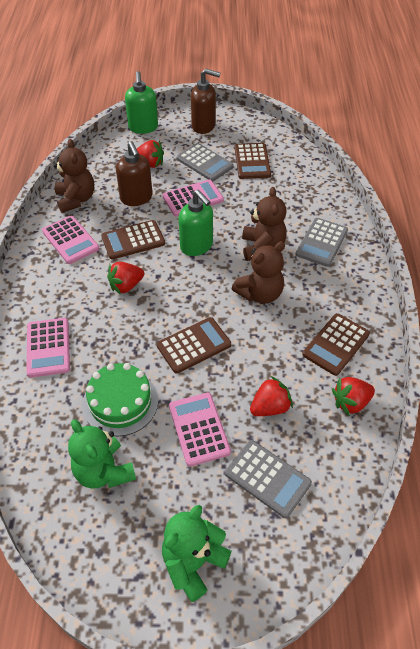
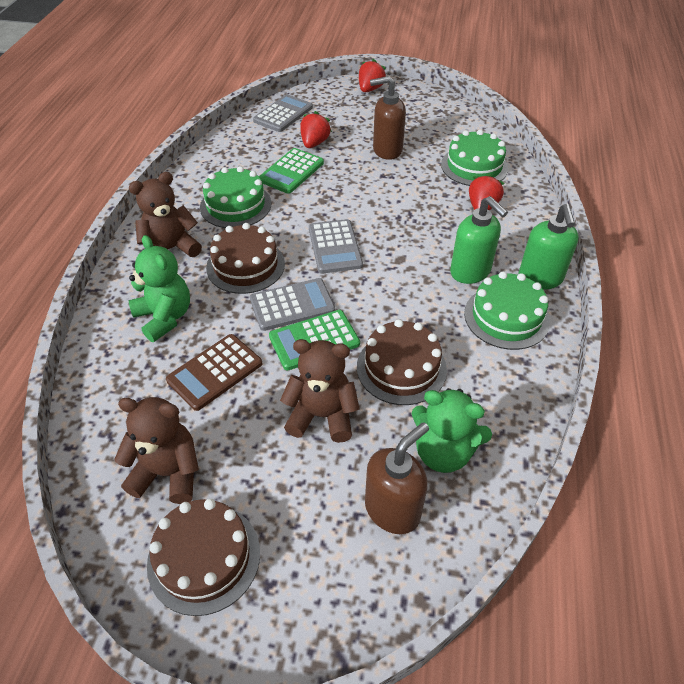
brown cake: none = 0 -> [147,499,260,616] [206,223,285,294] [357,319,447,405] = 3
brown calculator: [101,220,165,260] [157,317,231,373] [235,143,271,179] [302,313,370,376] = 4 -> [166,334,262,411] = 1
green cake: [83,363,158,436] = 1 -> [200,166,271,228] [441,130,508,186] [464,272,550,350] = 3
green calculator: none = 0 -> [259,148,324,194] [269,310,360,370] = 2
pink calculator: [26,318,70,378] [42,216,100,264] [163,180,224,216] [169,393,231,467] = 4 -> none = 0
red strawberry: [107,262,144,294] [137,140,164,168] [250,376,293,416] [332,377,375,416] = 4 -> [300,111,332,148] [359,59,386,92] [469,174,505,210] = 3

